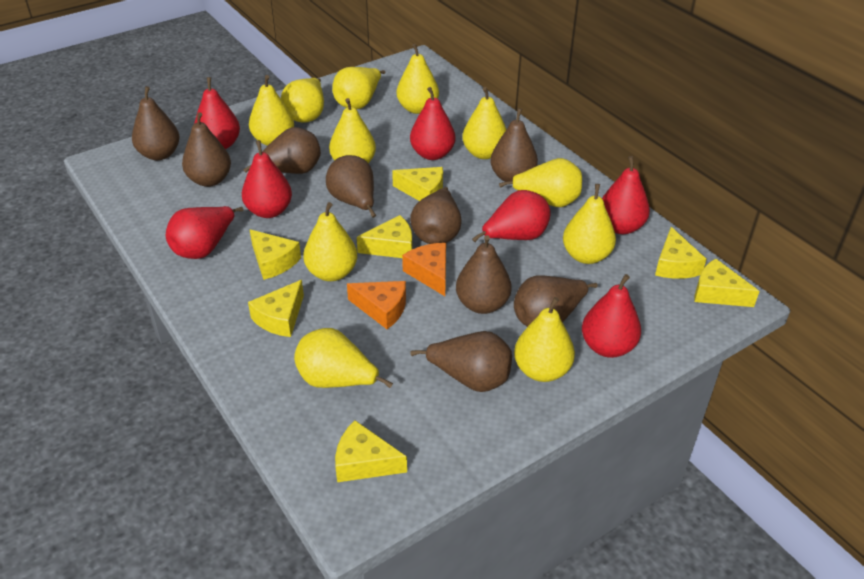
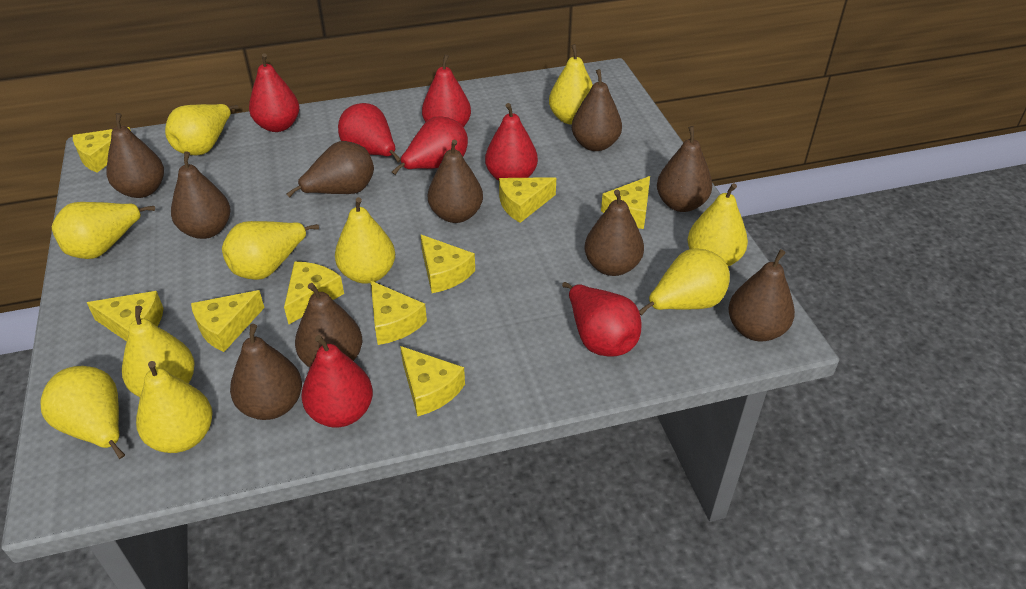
brown pear: [132,86,180,160] [182,112,231,187] [243,127,321,174] [326,155,376,218] [410,187,462,244] [410,331,512,392] [456,235,512,314] [490,108,538,182] [514,275,598,327] = 9 -> [106,113,164,198] [171,152,231,239] [230,324,302,420] [287,141,374,197] [295,283,362,367] [428,140,483,223] [572,69,622,151] [585,190,644,276] [657,126,712,212] [728,249,795,341] = 10
orange cheese: [347,281,406,329] [402,243,446,296] = 2 -> none = 0
yellow cheese: [248,280,304,337] [250,229,301,280] [335,420,407,482] [357,215,412,258] [392,167,443,201] [655,227,706,279] [695,259,760,307] = 7 -> [73,127,131,173] [86,291,164,342] [191,290,265,352] [284,262,344,324] [371,281,427,345] [400,346,465,417] [421,235,475,293] [499,177,556,223] [601,176,650,229] = 9
yellow pear: [249,75,294,146] [281,78,324,123] [294,328,393,388] [303,202,357,281] [329,98,376,163] [332,67,386,109] [397,44,439,114] [462,87,507,159] [499,158,582,207] [514,297,575,382] [563,184,616,264] = 11 -> [40,366,125,459] [51,202,155,259] [122,306,195,397] [136,361,212,453] [165,104,239,155] [222,221,319,280] [335,197,395,284] [549,44,593,125] [639,249,730,316] [688,183,748,266] = 10

